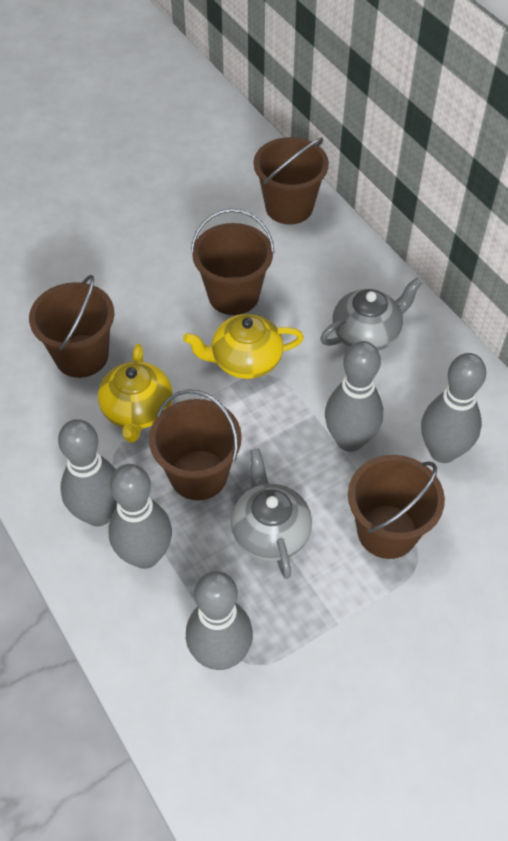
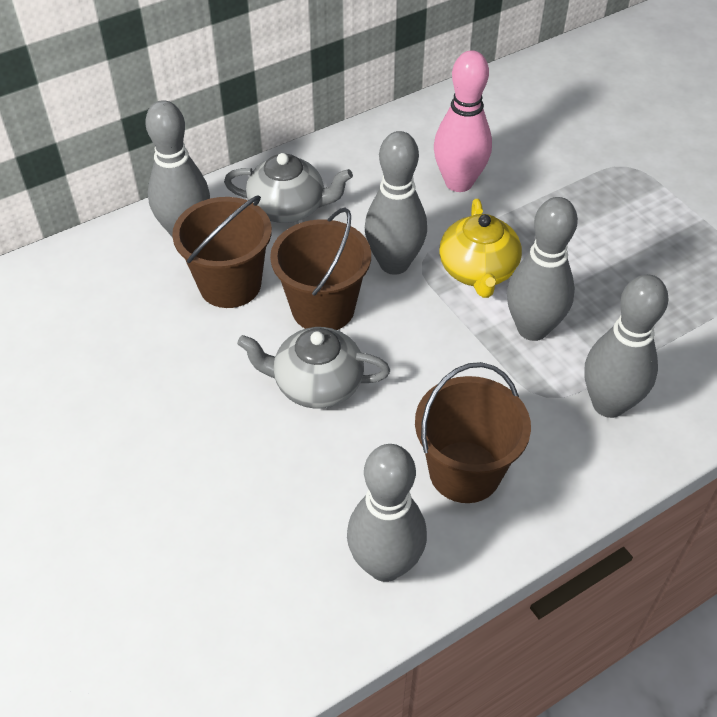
brown bucket: [29,275,114,378] [149,389,242,500] [191,209,275,315] [254,137,329,225] [348,455,445,559] = 5 -> [172,195,272,308] [270,207,371,330] [415,362,531,503] = 3
pink bowling pin: none = 0 -> [434,50,492,192] = 1
yellow teapot: [98,344,173,442] [183,314,304,379] = 2 -> [439,199,522,298] = 1

